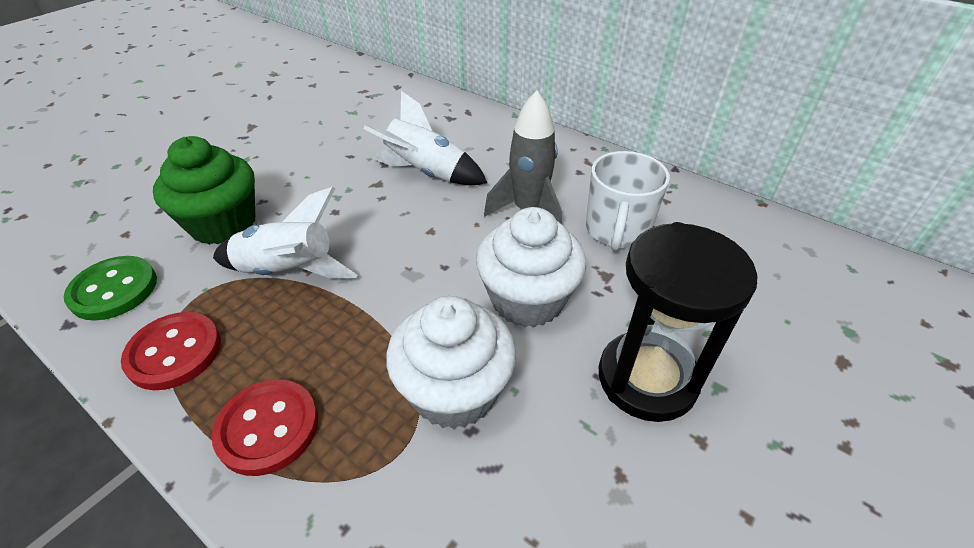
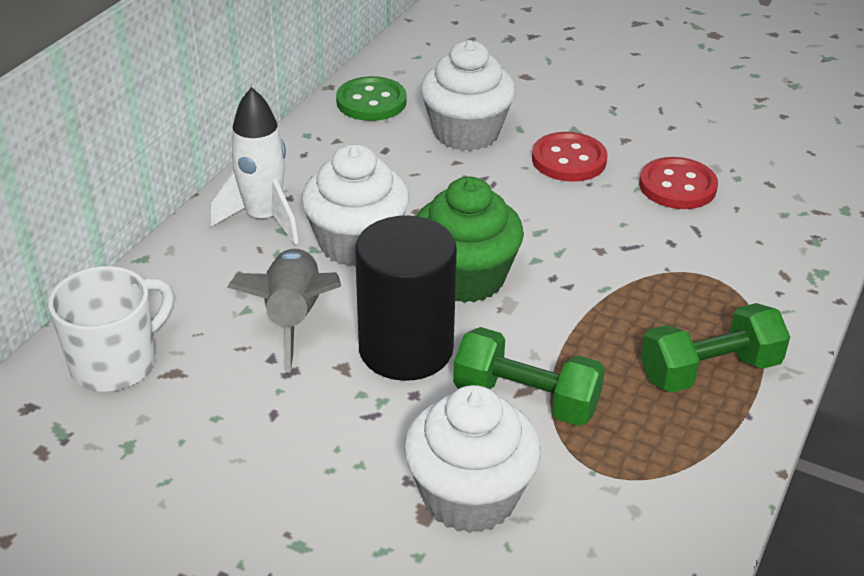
black cylinder: none = 0 -> [355,216,457,381] = 1
black hourglass: [599,222,757,422] = 1 -> none = 0
green dumbbell: none = 0 -> [453,327,605,426] [641,303,790,393] = 2
white cupcake: [386,296,516,429] [476,207,586,327] = 2 -> [301,144,409,266] [404,385,540,533] [421,40,515,151] = 3
white rocket: [213,187,357,279] [364,91,487,185] = 2 -> [210,87,299,245] = 1

